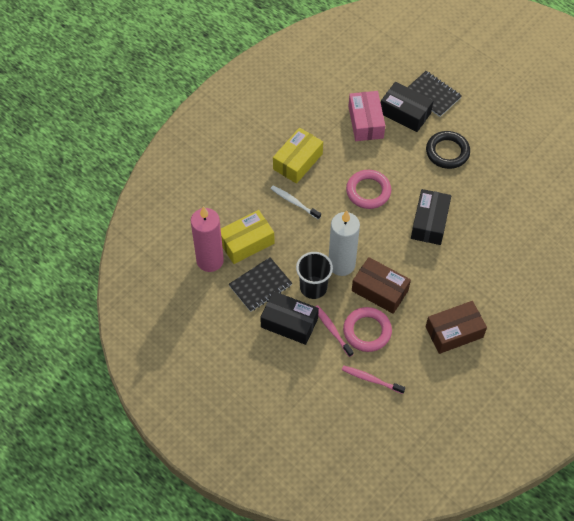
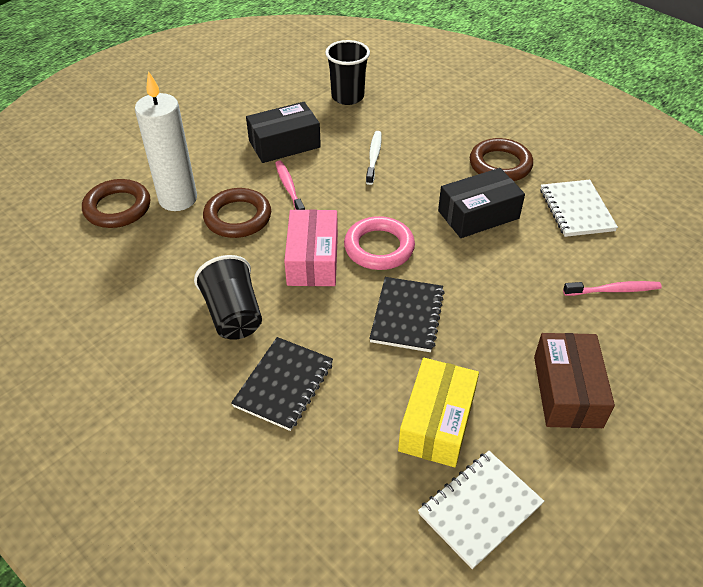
black box: [260,291,319,345] [381,82,433,132] [411,189,451,245] = 3 -> [246,102,321,163] [438,168,525,238] = 2
black cup: [296,252,333,299] = 1 -> [194,255,262,340] [325,40,370,105] = 2
black ring: [426,131,470,169] = 1 -> none = 0
brown box: [352,257,411,314] [426,301,487,354] = 2 -> [534,333,615,428] = 1
brown ring: none = 0 -> [82,179,150,228] [203,188,271,238] [470,138,533,181] = 3
pink candle: [191,206,224,272] = 1 -> none = 0
pink ring: [343,307,392,352] [346,170,391,209] = 2 -> [344,216,415,270] = 1
white notebook: none = 0 -> [418,451,544,569] [540,180,618,237] = 2
yellow box: [221,210,275,264] [273,128,323,184] = 2 -> [398,358,479,467] = 1

